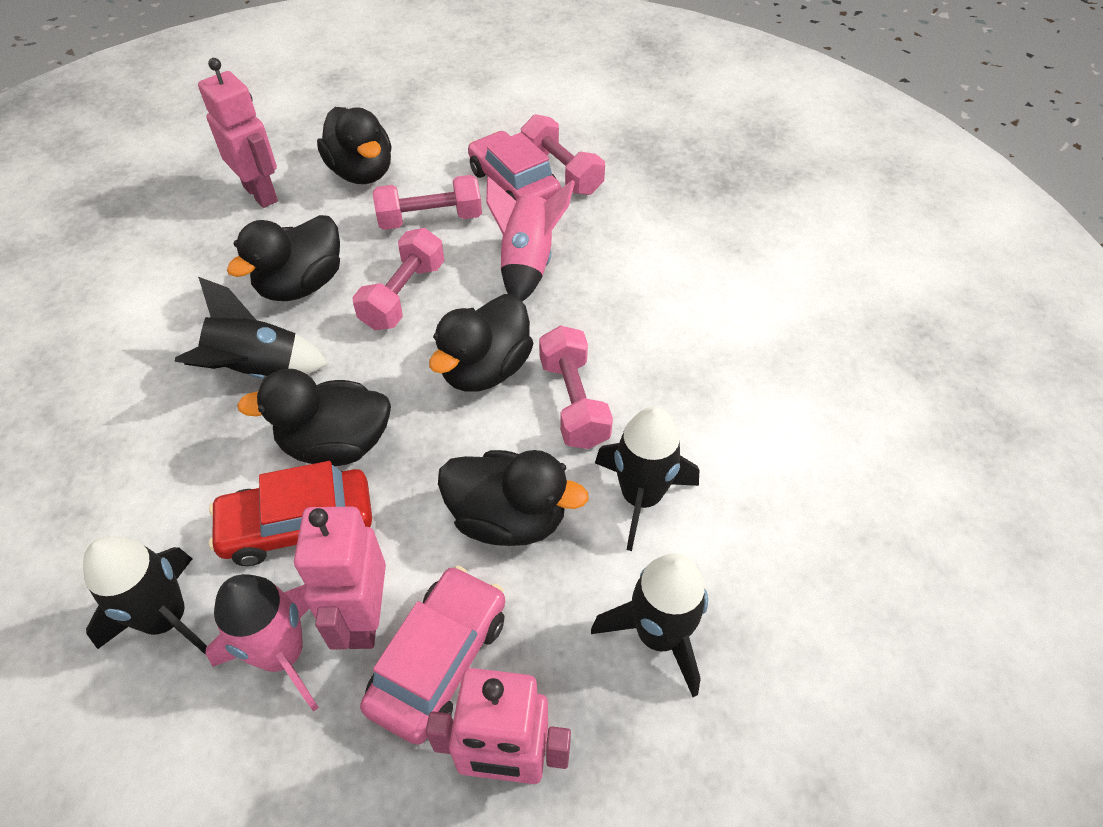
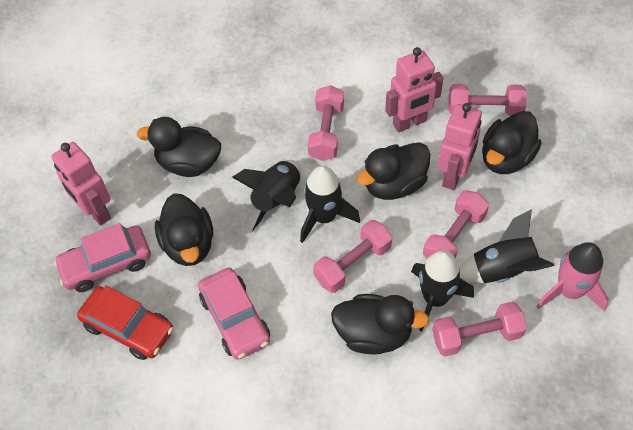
pink dumbbell: [352,228,444,330] [373,175,482,230] [521,114,605,195] [539,325,613,449] = 4 -> [308,85,344,161] [313,220,392,293] [423,191,489,259] [432,301,527,356] [449,84,527,116] = 5
pink rocket: [205,574,319,712] [486,176,575,301] = 2 -> [536,242,609,311] = 1

